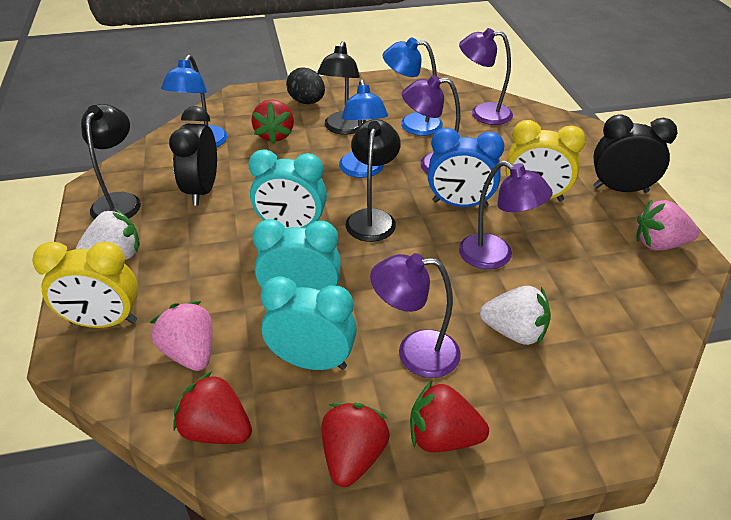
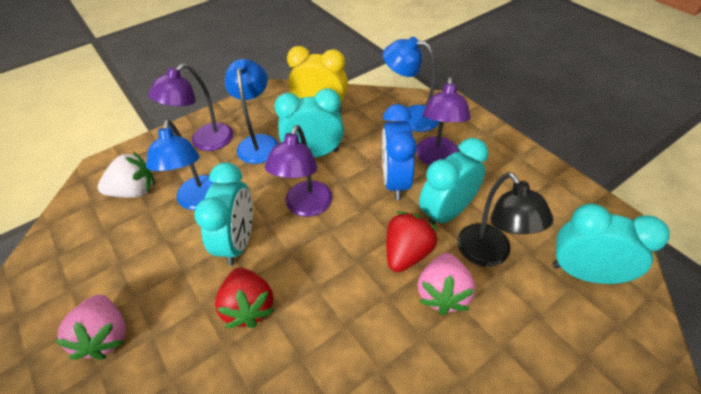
black clock: [169,106,217,206] [593,114,678,193] = 2 -> none = 0
black egg: [286,67,325,104] = 1 -> none = 0
black lamp: [81,104,141,219] [317,41,366,135] [345,119,401,242] = 3 -> [457,172,554,267] = 1
purple lamp: [370,253,461,378] [402,75,460,174] [459,28,513,125] [459,161,553,269] = 4 -> [148,63,233,151] [265,125,332,217] [416,77,471,166] = 3
red strawberry: [173,372,252,444] [251,99,294,144] [321,403,390,487] [410,380,489,452] = 4 -> [215,268,275,328] [386,211,438,272] = 2
turquoise clock: [248,149,327,228] [252,219,341,290] [260,276,357,370] = 3 -> [194,163,253,266] [274,88,344,158] [419,138,488,225] [552,204,669,284] = 4
white strawberry: [76,209,140,260] [480,286,551,345] = 2 -> [98,152,155,198] = 1
yellow clock: [32,242,138,328] [506,120,586,201] = 2 -> [287,46,348,113] = 1

